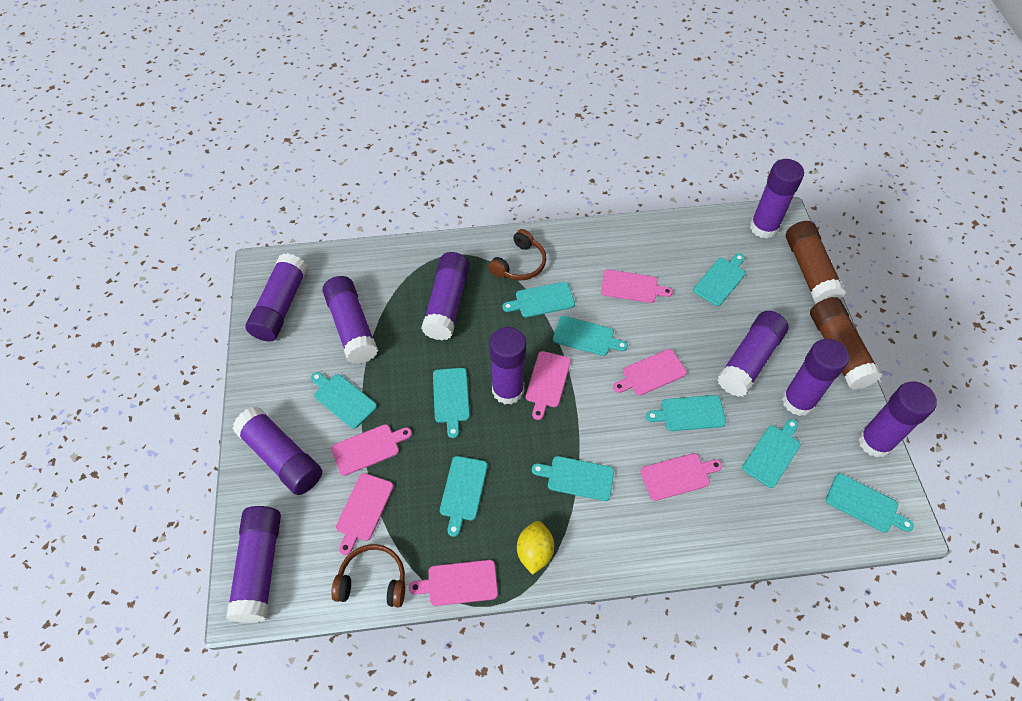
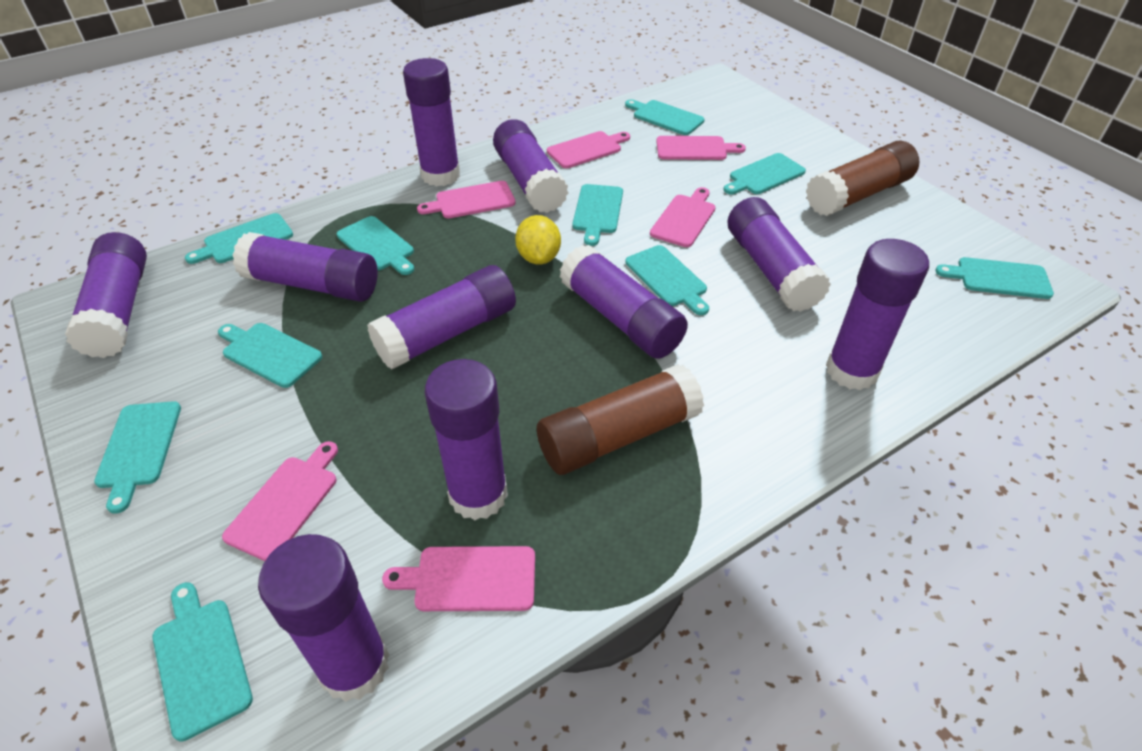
brown headphones: [331,544,405,608] [488,229,546,281] = 2 -> none = 0
pink cutting board: [331,424,412,476] [336,473,394,555] [409,560,498,606] [526,351,571,420] [601,270,673,303] [613,349,687,395] [640,453,722,501] = 7 -> [222,441,338,561] [382,546,535,611] [417,181,516,218] [547,131,630,168] [650,187,716,247] [656,136,746,160] = 6

